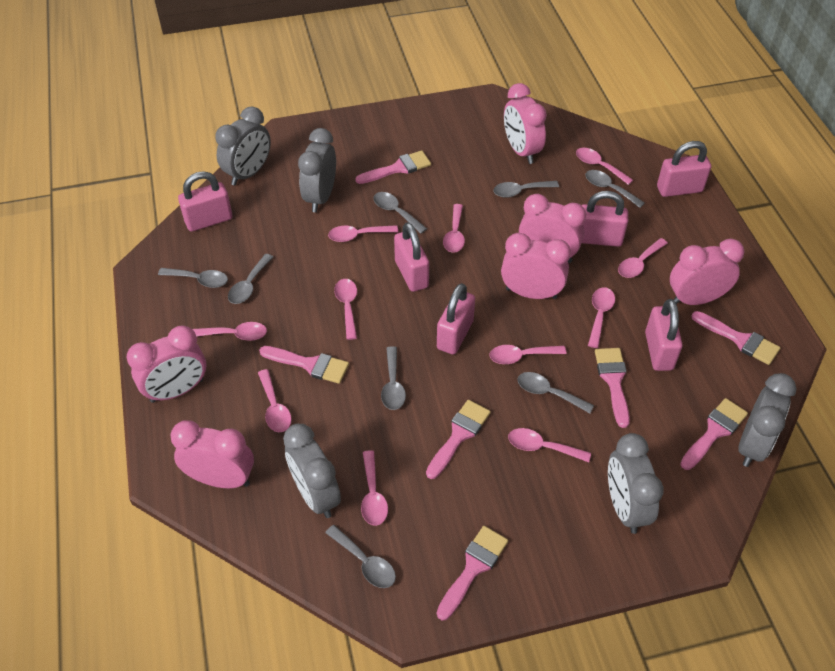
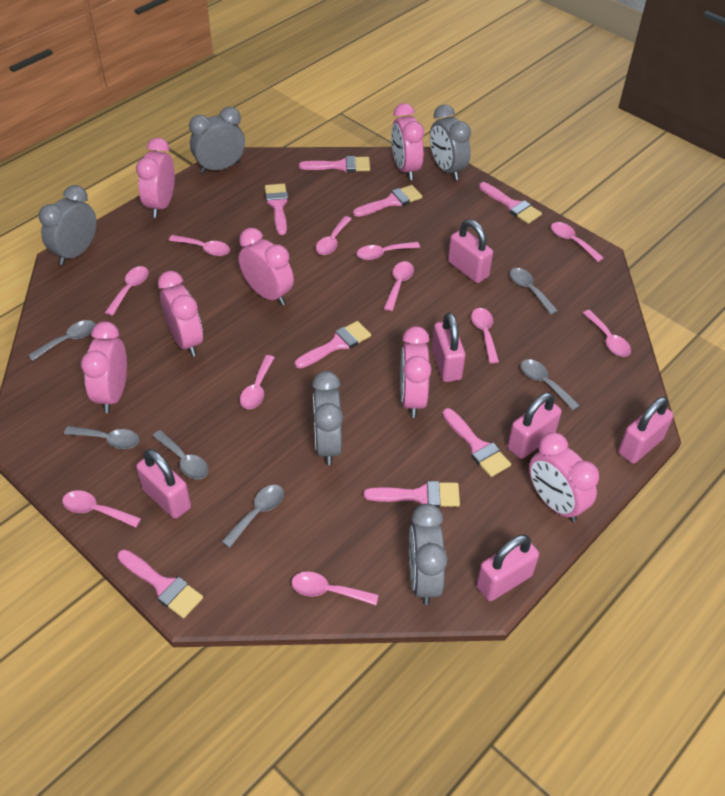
grey spoon: [158,268,228,288] [228,254,273,304] [325,525,396,588] [373,192,427,234] [381,346,406,410] [493,181,559,198] [517,372,594,413] [585,170,645,208] = 8 -> [28,320,96,361] [64,426,140,449] [153,430,209,479] [221,485,284,548] [510,268,558,315] [521,359,580,410] = 6
pink brush: [259,346,349,384] [355,150,431,184] [426,400,491,479] [437,526,508,620] [595,348,630,428] [680,398,748,470] [691,311,781,365] = 7 -> [117,549,203,618] [265,184,288,235] [295,321,371,368] [299,156,370,172] [353,185,422,217] [364,481,460,508] [443,408,511,477] [479,182,542,224] = 8
pink clock: [127,325,206,403] [170,420,254,488] [501,233,571,299] [504,83,547,164] [519,194,586,263] [670,239,744,305] = 6 -> [81,321,127,413] [136,138,175,218] [158,271,203,357] [238,228,294,305] [391,103,424,180] [400,326,432,418] [529,432,599,522] = 7

